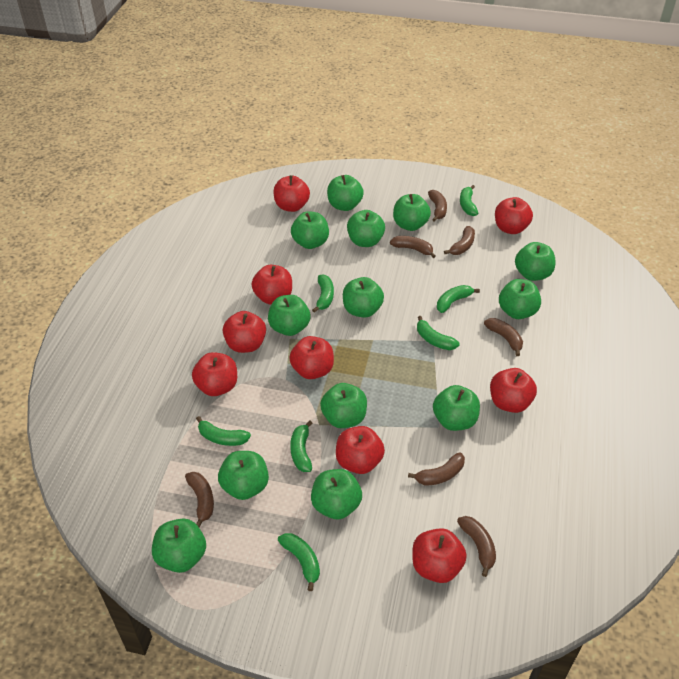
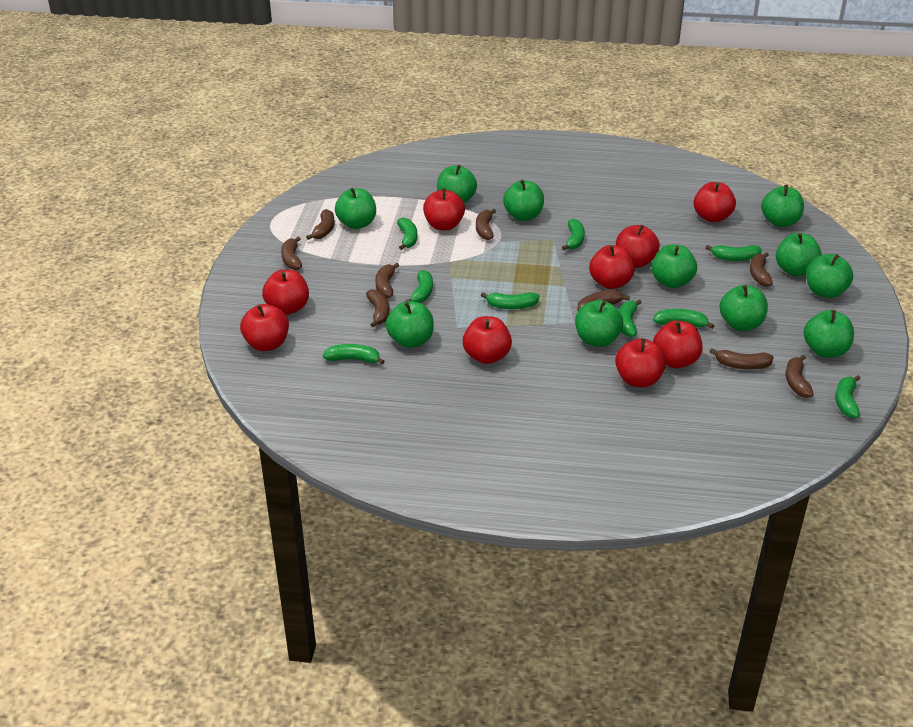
brown banana: [185,472,214,527] [390,236,436,258] [408,452,465,486] [428,190,447,222] [444,226,475,255] [457,516,496,577] [484,318,523,356] = 7 -> [281,237,302,270] [306,209,335,240] [366,289,390,327] [375,263,399,298] [476,209,496,240] [577,290,630,311] [709,348,774,369] [750,252,773,287] [786,355,814,398] = 9
green apple: [152,519,206,573] [218,451,269,500] [268,295,310,336] [291,211,329,249] [311,469,362,520] [320,383,367,428] [327,175,364,211] [343,277,384,318] [347,210,385,247] [393,194,431,231] [433,385,480,431] [499,279,541,319] [515,242,555,281] = 13 -> [335,188,376,229] [386,301,434,348] [437,165,477,203] [503,180,544,221] [575,300,623,347] [652,244,697,288] [720,285,768,331] [761,185,804,227] [776,233,822,276] [804,310,854,358] [806,254,853,298] = 11
green banana: [196,416,251,446] [278,533,320,591] [290,420,312,472] [312,274,334,313] [417,316,459,350] [437,285,480,313] [460,185,478,216] = 7 -> [323,344,385,364] [397,217,417,250] [406,270,433,303] [481,292,539,309] [562,219,585,250] [619,299,642,337] [653,309,714,329] [706,245,762,261] [835,375,861,418] = 9

